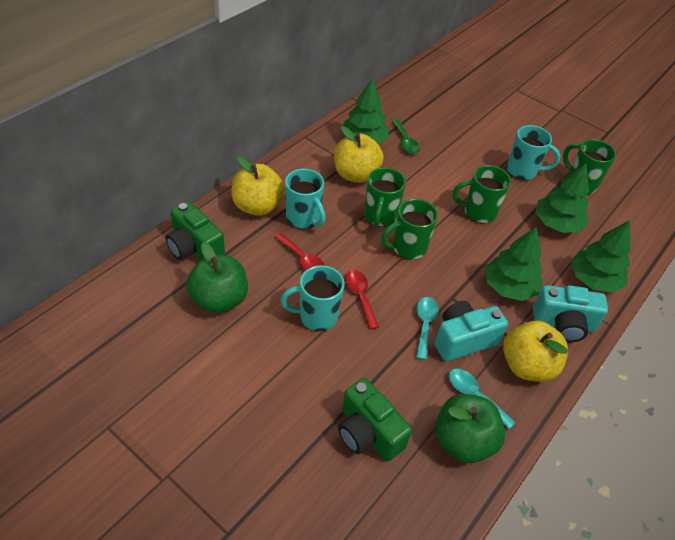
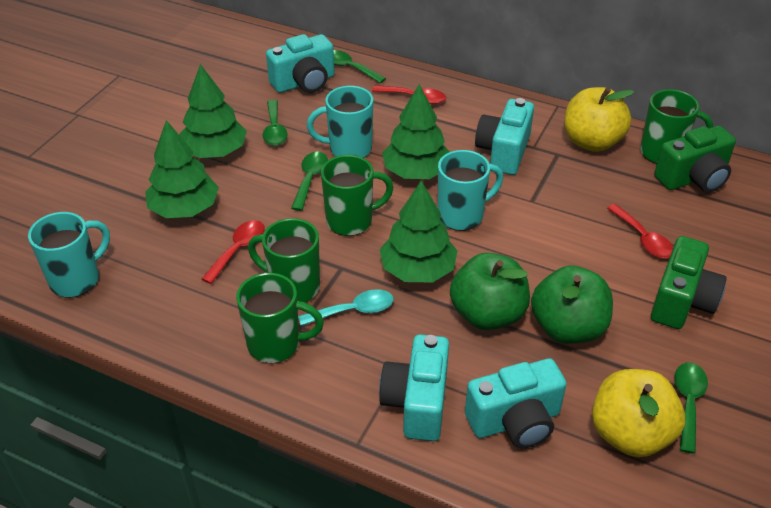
green spoon: [392,119,420,154] = 1 -> [263,100,288,146] [291,152,328,211] [334,50,386,83] [675,362,708,454] = 4
red spoon: [274,233,325,270] [345,270,379,330] = 2 -> [202,220,265,284] [372,85,446,104] [607,204,673,258] = 3
turquoise camera: [435,301,508,361] [533,285,608,342] = 2 -> [266,34,335,93] [379,334,449,441] [465,358,567,448] [475,98,534,175] = 4
turquoise spoon: [416,297,439,360] [449,369,516,429] = 2 -> [298,289,394,326] = 1
yellow apple: [231,156,285,216] [334,126,383,183] [503,321,568,382] = 3 -> [564,87,634,152] [592,369,685,457] = 2

